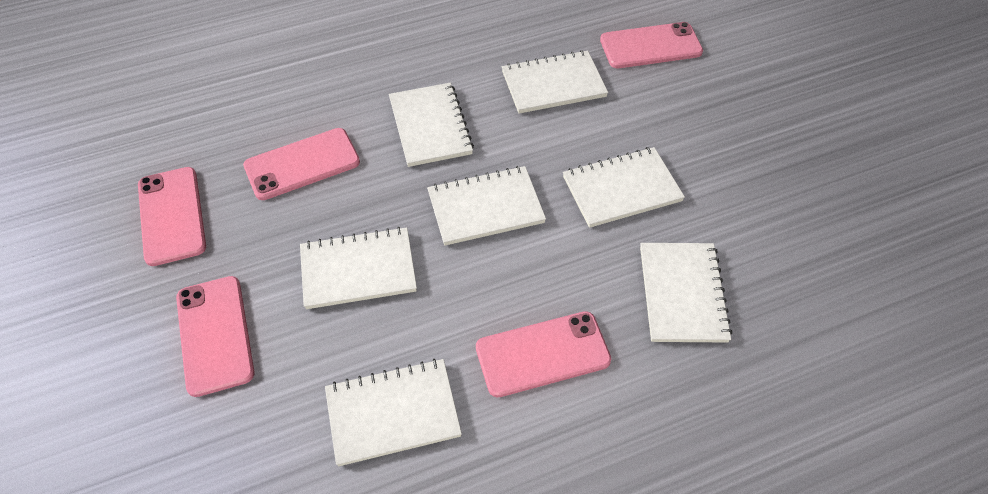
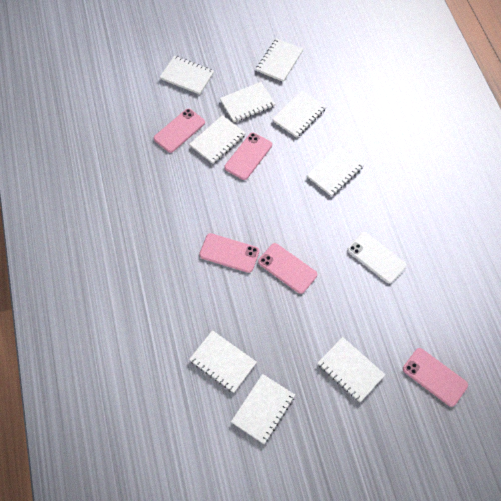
white notebook: [300,227,417,309] [325,359,462,466] [389,83,474,167] [427,166,546,246] [502,50,608,114] [563,147,685,228] [640,243,732,343] = 7 -> [160,56,214,94] [189,115,246,164] [189,330,257,393] [220,82,275,122] [231,374,295,444] [256,38,303,82] [272,90,326,138] [307,146,364,196] [318,337,385,402] = 9
white phone: none = 0 -> [347,232,406,284] = 1

